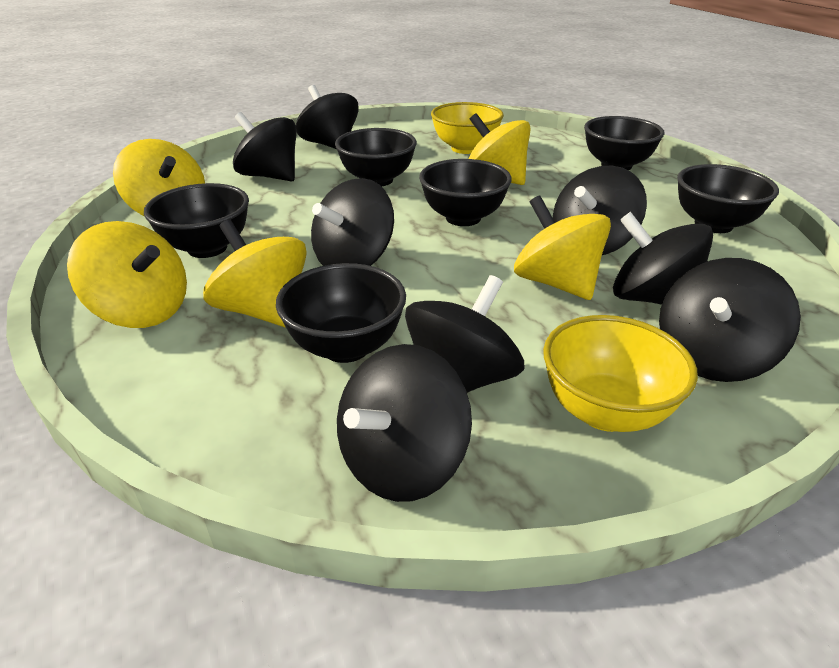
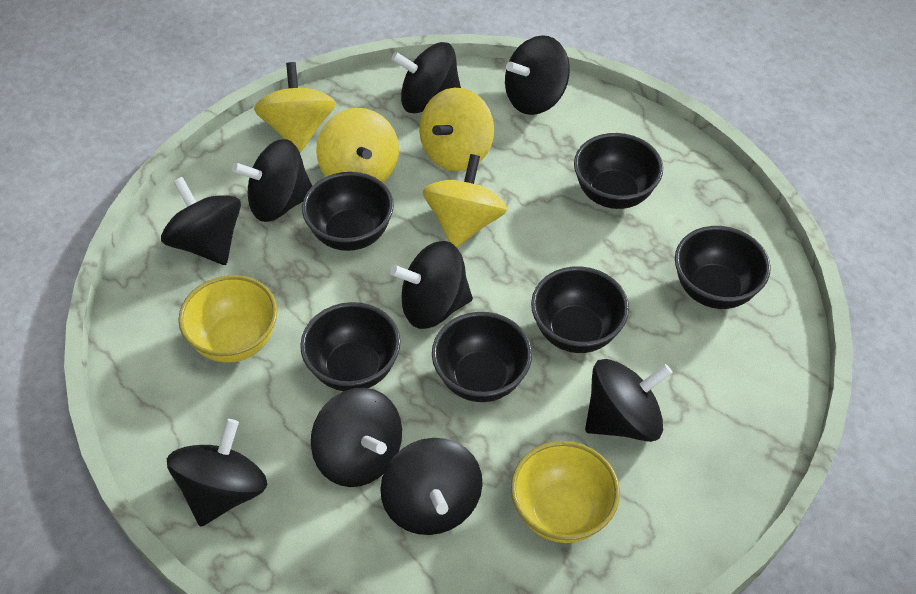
black spinning top: [233,112,297,181] [296,85,359,149] [311,178,394,266] [337,344,472,502] [405,275,524,393] [553,166,647,255] [613,212,713,305] [659,258,801,382] = 8 -> [161,177,241,265] [167,419,267,527] [232,139,312,222] [311,388,402,487] [380,438,482,535] [390,241,473,329] [391,42,461,113] [505,35,570,115] [585,359,673,442] = 9
yellow spinning top: [67,221,187,328] [113,139,205,216] [203,220,306,328] [469,113,531,185] [514,195,611,300] = 5 -> [254,62,336,152] [316,108,399,183] [419,88,494,171] [423,154,507,248] = 4

